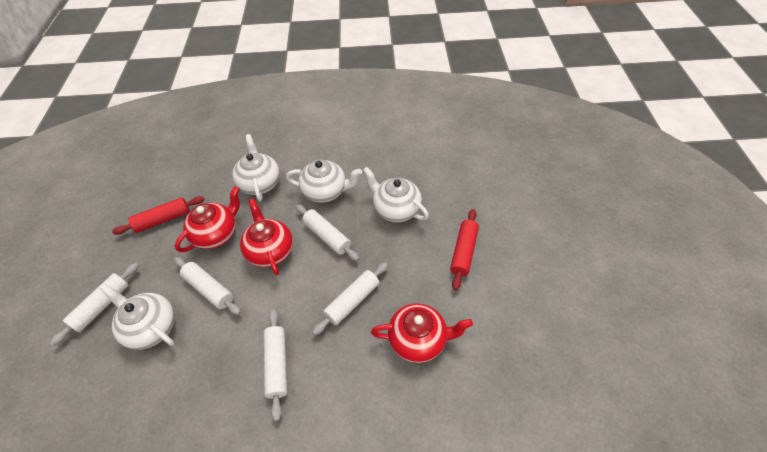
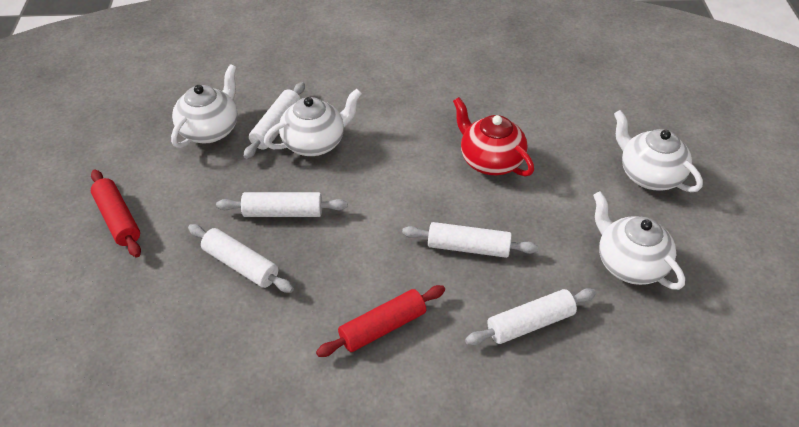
red teapot: [175,186,240,252] [240,198,293,275] [371,303,473,363] = 3 -> [453,97,534,176] = 1

